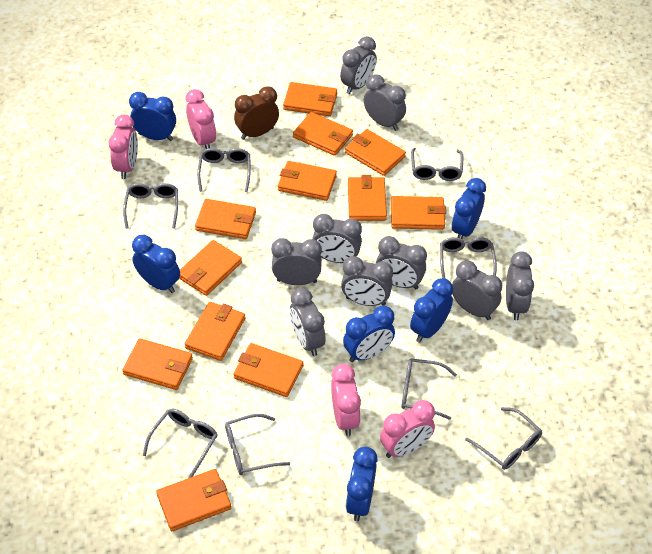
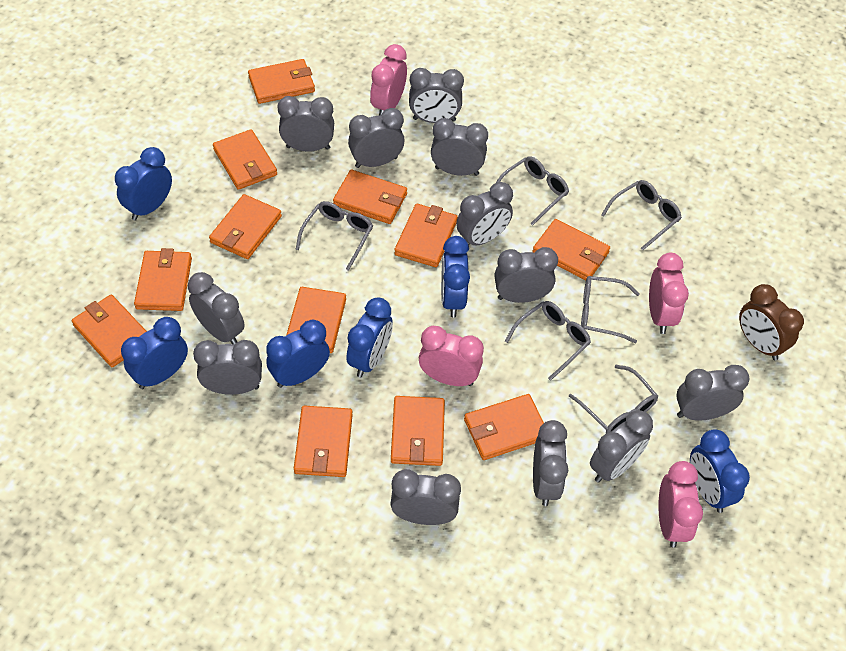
grey clock: [271,238,322,285] [290,288,325,356] [312,214,362,263] [340,36,377,94] [341,256,393,306] [364,74,406,131] [376,236,427,290] [452,261,502,320] [506,251,534,320] = 9 -> [188,272,245,344] [193,340,262,395] [277,96,334,152] [348,108,405,168] [390,469,461,525] [409,68,464,123] [431,118,488,176] [456,182,513,245] [494,247,558,303] [533,420,568,506] [590,410,653,483] [676,365,750,421] = 12
grey glasses: [123,183,178,229] [143,409,218,478] [197,148,251,192] [225,414,290,475] [401,359,457,420] [411,148,463,181] [440,237,497,279] [465,407,542,470] = 8 -> [295,201,373,271] [496,156,569,226] [505,301,591,381] [569,365,658,433] [581,276,640,343] [601,180,682,250] = 6

